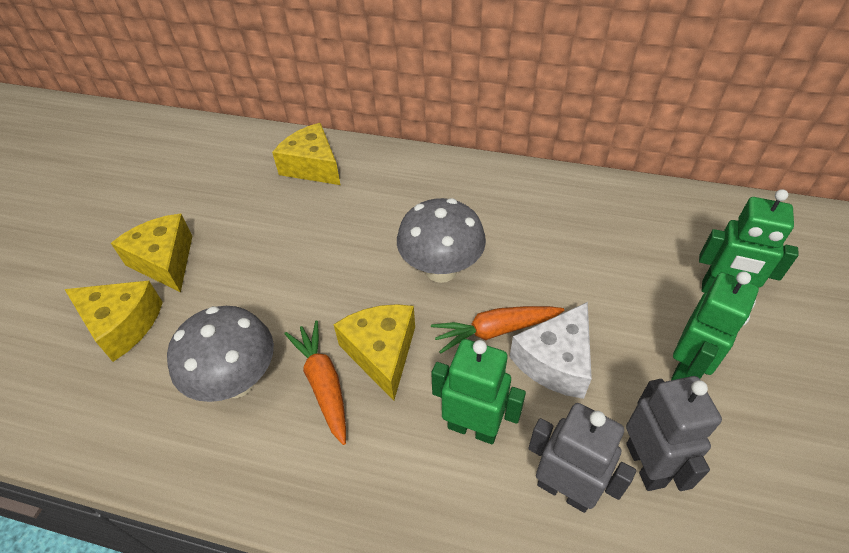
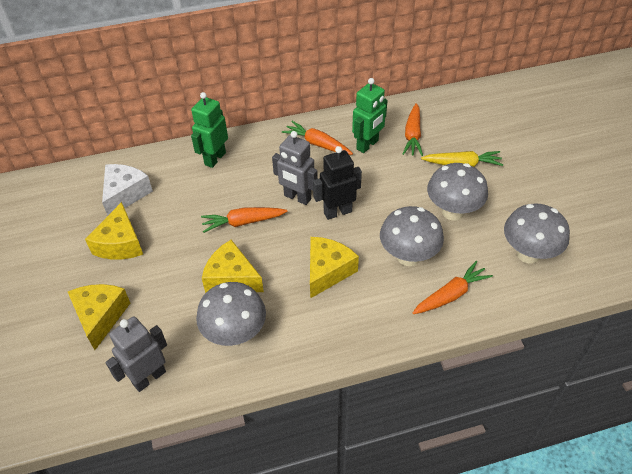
black robot: none = 0 -> [313,146,362,220] = 1
green robot: [431,339,526,444] [671,271,759,380] [699,189,799,293] = 3 -> [191,92,228,168] [352,78,388,153] = 2
grey mushroom: [167,306,274,402] [397,198,486,283] = 2 -> [196,282,266,346] [380,206,444,266] [427,163,488,220] [504,203,570,264] = 4
orange carrot: [284,321,346,445] [431,306,565,354] = 2 -> [201,207,287,233] [282,121,353,155] [403,103,423,156] [413,261,493,314] = 4
yellow carrot: none = 0 -> [421,151,503,167] = 1

